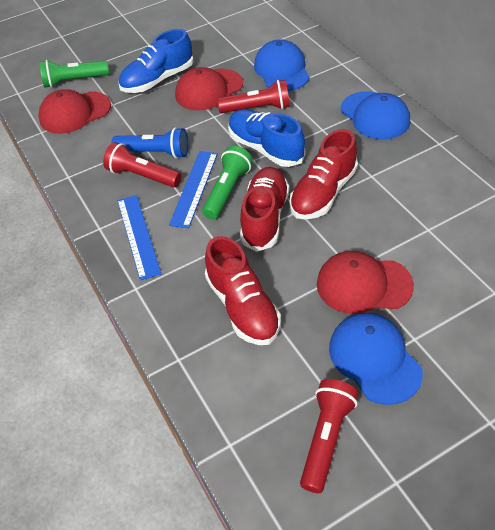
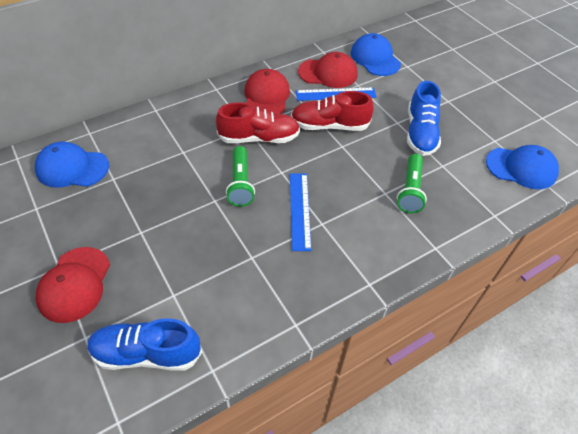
blue flashlight: [111,127,188,159] = 1 -> none = 0
red flashlight: [103,142,181,187] [217,80,290,113] [300,379,358,493] = 3 -> none = 0
red shoe: [205,236,281,345] [240,167,289,252] [289,129,358,219] = 3 -> [216,102,300,143] [291,91,374,131] = 2

